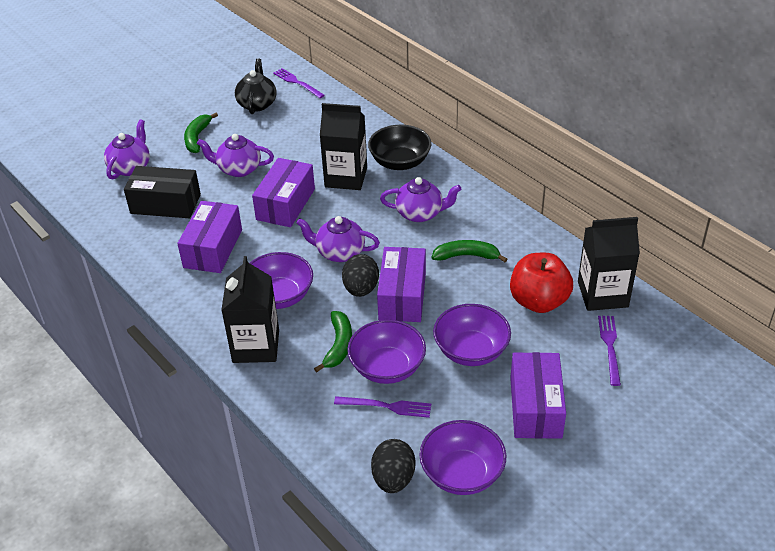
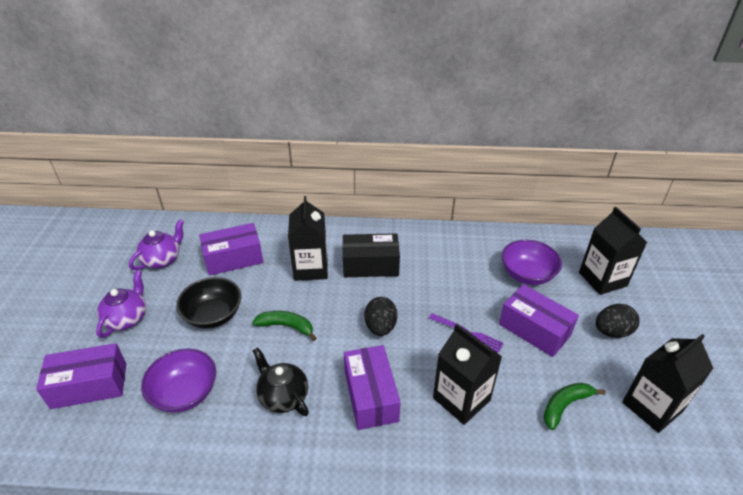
black carton: [221,256,279,363] [320,103,367,190] [578,217,640,311] = 3 -> [288,196,328,281] [433,324,502,425] [579,207,647,295] [622,334,714,433] = 4
green banana: [184,113,218,153] [314,311,352,373] [432,240,507,262] = 3 -> [252,311,316,341] [544,382,606,430] = 2
purple bowl: [250,252,313,309] [347,320,426,384] [419,420,506,495] [433,304,511,366] = 4 -> [141,348,216,413] [502,240,562,285] = 2
purple fork: [273,68,325,98] [334,396,431,418] [598,316,621,386] = 3 -> [429,313,504,353] = 1
purple teapot: [104,119,150,179] [197,134,274,177] [297,216,380,262] [380,177,461,222] = 4 -> [96,270,146,338] [129,219,184,270] = 2
red apple: [510,253,573,313] = 1 -> none = 0

